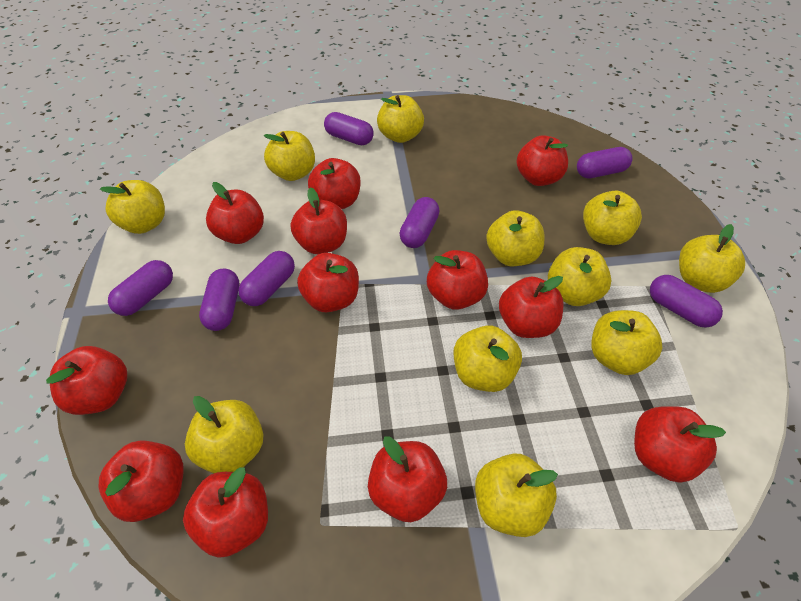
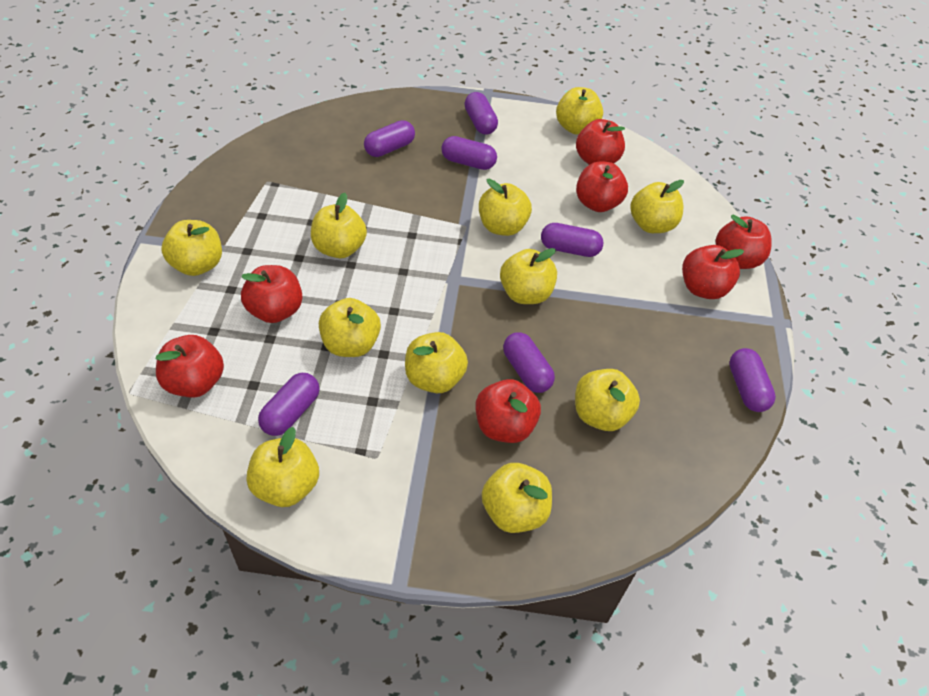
red apple: [46,346,127,415] [98,440,183,522] [183,468,268,558] [206,182,264,244] [291,187,347,254] [297,253,359,312] [308,158,361,209] [368,436,447,522] [427,250,488,310] [499,276,564,338] [517,135,568,186] [634,406,726,482] = 12 -> [156,335,224,398] [241,265,303,323] [476,379,541,443] [576,119,625,165] [576,161,628,212] [682,245,744,299] [716,215,772,269] = 7

